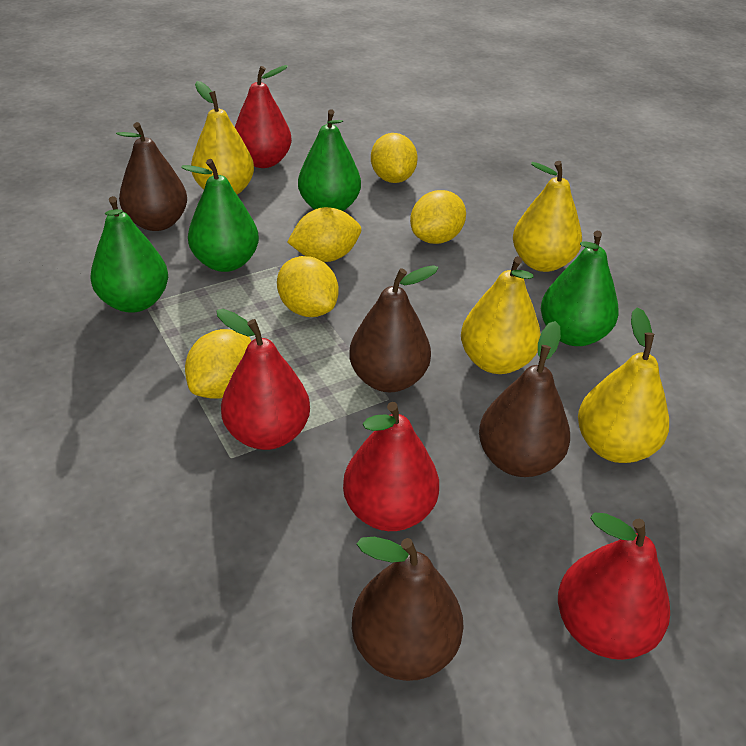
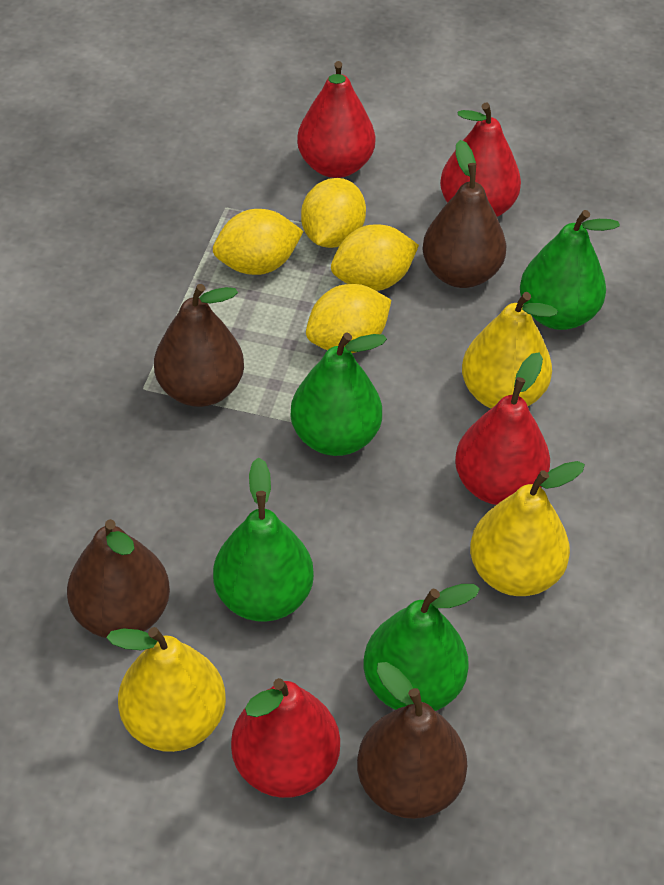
yellow lemon: [185,329,251,399] [277,256,338,317] [287,207,361,262] [371,133,418,183] [410,190,466,244] = 5 -> [213,209,303,275] [301,178,366,248] [306,284,391,353] [331,225,419,291] = 4
yellow pear: [191,81,254,195] [461,256,541,374] [513,161,582,272] [578,307,669,463] = 4 -> [106,627,226,752] [462,292,557,408] [470,461,585,596] = 3

